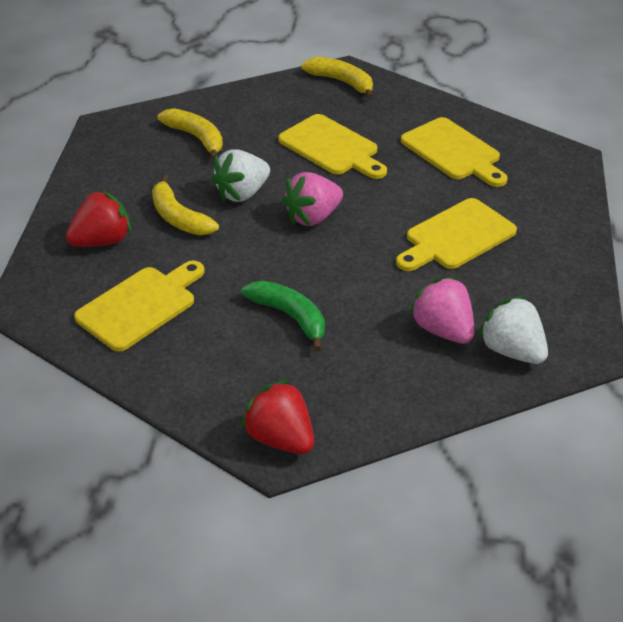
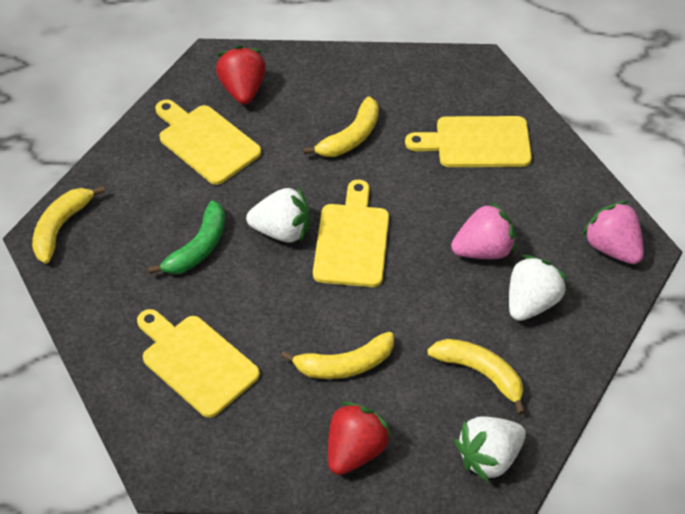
white strawberry: [211,149,270,202] [478,296,548,364] = 2 -> [246,187,310,243] [455,416,526,483] [509,255,567,321] = 3
yellow banana: [152,174,219,235] [158,108,223,160] [301,57,373,99] = 3 -> [32,186,105,264] [281,332,394,379] [303,97,379,157] [427,339,526,415] = 4

